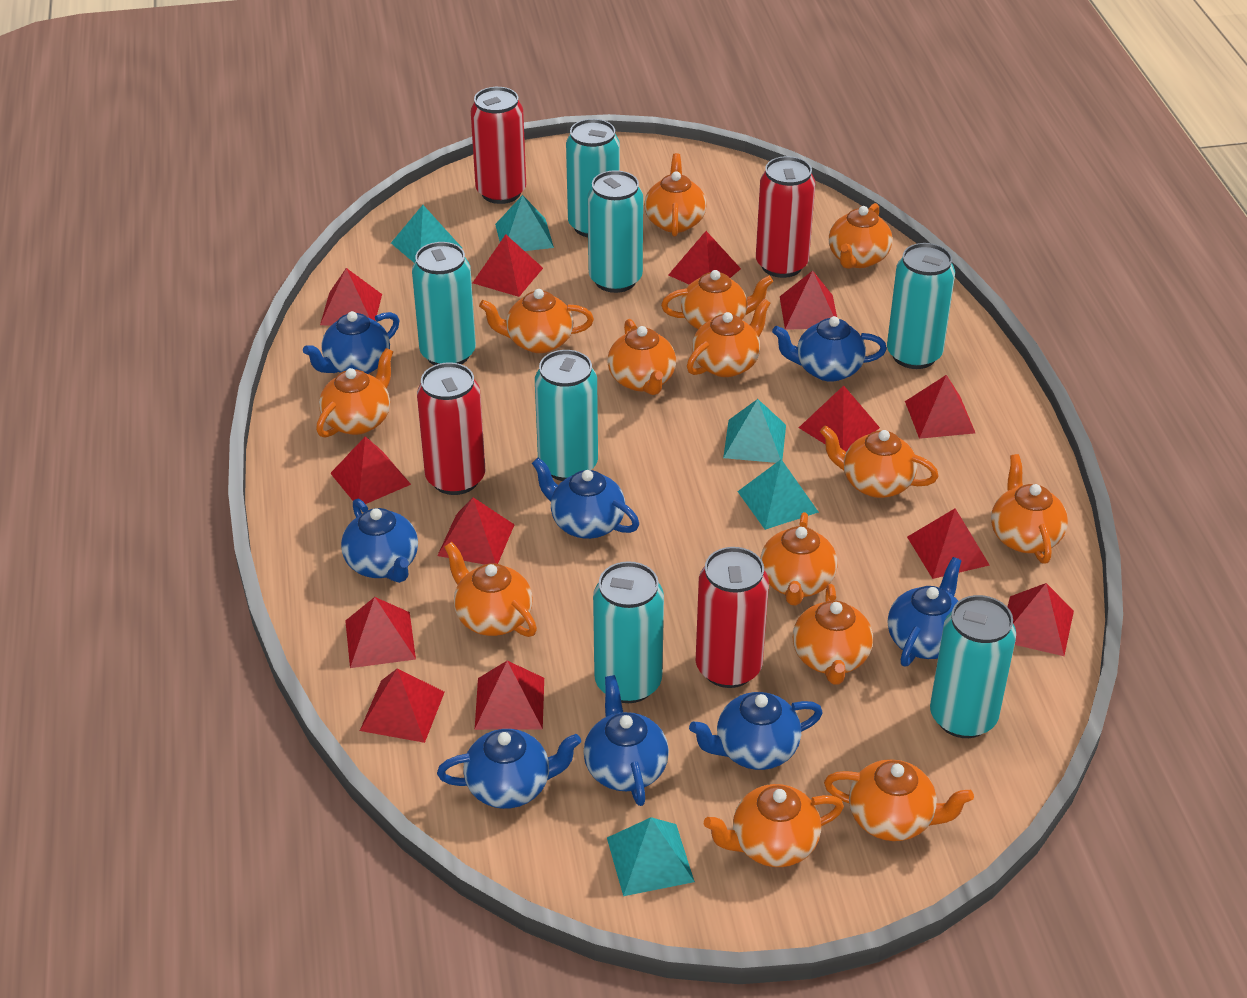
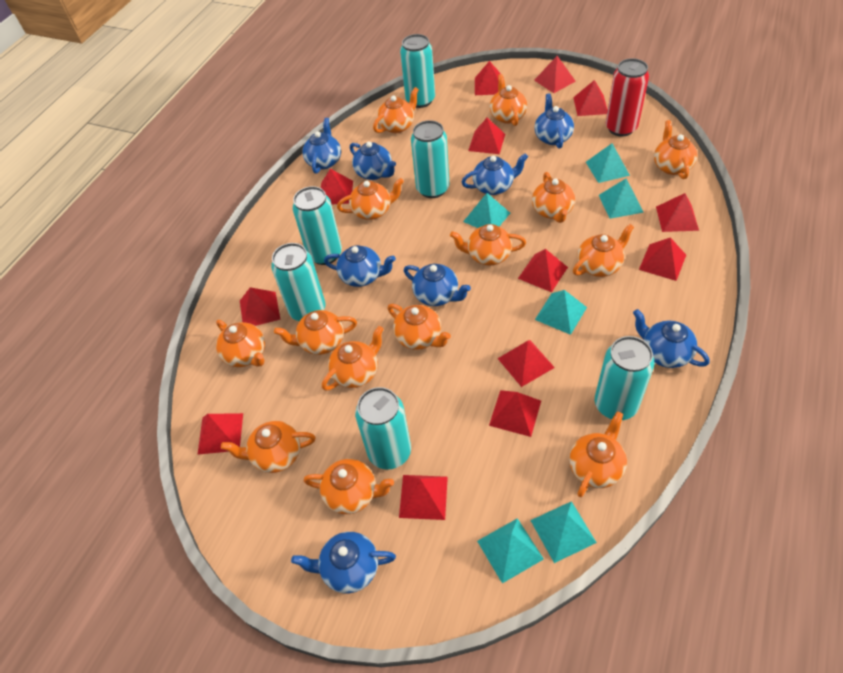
red can: [417,362,485,495] [471,87,526,204] [696,547,769,688] [756,156,815,278] = 4 -> [606,58,649,137] = 1
turquoise can: [412,242,476,365] [535,350,598,481] [566,119,620,237] [587,170,643,293] [593,561,664,703] [887,243,955,369] [930,595,1016,738] = 7 -> [271,243,325,321] [293,186,342,265] [355,387,411,470] [400,34,435,108] [411,120,449,198] [595,336,654,420] = 6
turquoise pyramid: [391,205,462,263] [495,195,554,251] [607,817,695,896] [723,399,786,463] [737,459,819,530] = 5 -> [463,193,510,228] [477,518,544,583] [530,501,597,563] [535,290,587,335] [586,143,630,183] [599,179,644,219] = 6

